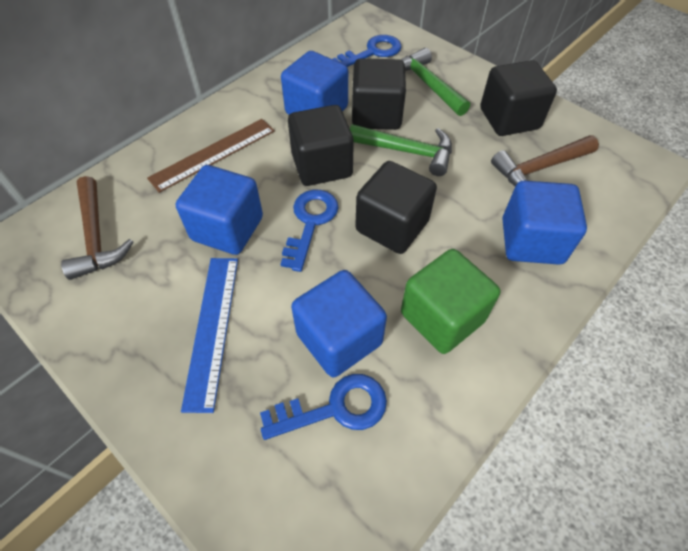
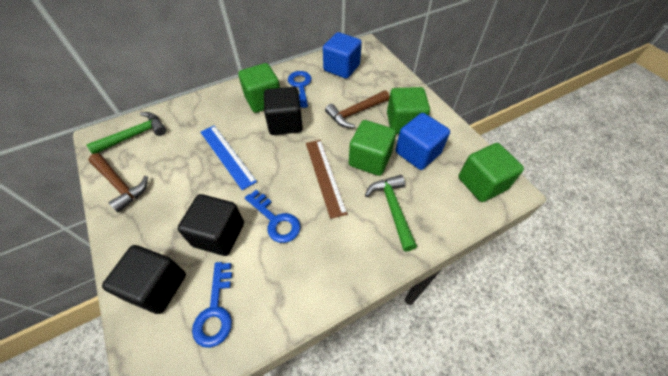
black cube: [288,105,354,186] [352,58,406,130] [355,161,437,254] [480,60,557,136] = 4 -> [102,245,186,314] [177,194,244,256] [264,87,303,135] = 3
blue cube: [176,165,263,255] [281,51,348,115] [291,270,387,378] [502,181,587,265] = 4 -> [323,32,362,79] [396,113,450,170] = 2
green cube: [401,249,501,354] = 1 -> [238,63,280,113] [349,120,396,176] [387,87,430,134] [458,143,524,202] = 4

